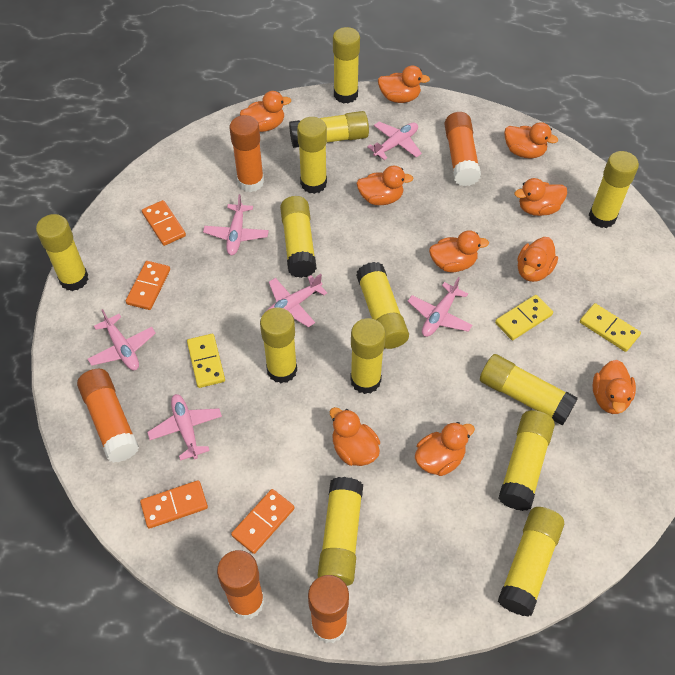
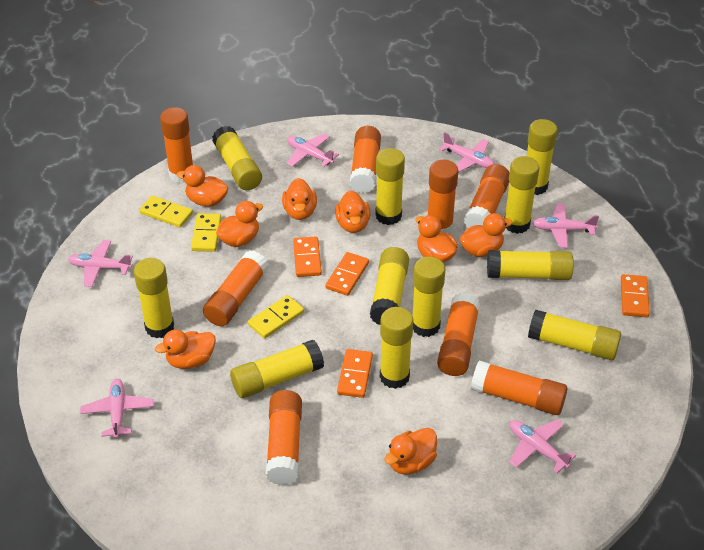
orange duck: [240,91,291,132] [330,407,380,466] [356,165,413,205] [378,65,430,103] [415,422,475,476] [429,230,489,272] [504,122,558,159] [514,178,567,216] [517,237,558,282] [593,360,636,414] = 10 -> [155,330,216,369] [177,165,229,207] [216,201,263,247] [282,178,317,220] [335,190,371,233] [384,428,437,475] [416,215,458,262] [459,213,512,257] = 8
orange glue stick: [77,369,139,463] [217,550,265,620] [229,115,264,192] [308,575,349,643] [444,112,481,186] = 5 -> [160,107,193,183] [203,251,269,326] [266,390,302,485] [350,126,381,193] [428,160,458,234] [437,293,480,376] [464,164,509,228] [471,361,567,415] = 8
yellow glue stick: [36,214,89,291] [260,308,297,383] [280,196,317,278] [289,111,369,148] [297,117,327,194] [318,477,363,586] [333,27,360,103] [350,318,386,394] [356,262,409,349] [480,354,578,426] [498,410,555,511] [498,507,565,616] [589,151,639,228] = 13 -> [134,258,174,338] [212,126,262,190] [230,340,324,398] [370,247,409,324] [375,148,405,225] [380,307,414,389] [413,257,445,337] [487,250,574,280] [504,156,539,234] [527,119,558,195] [528,310,621,360] = 11

